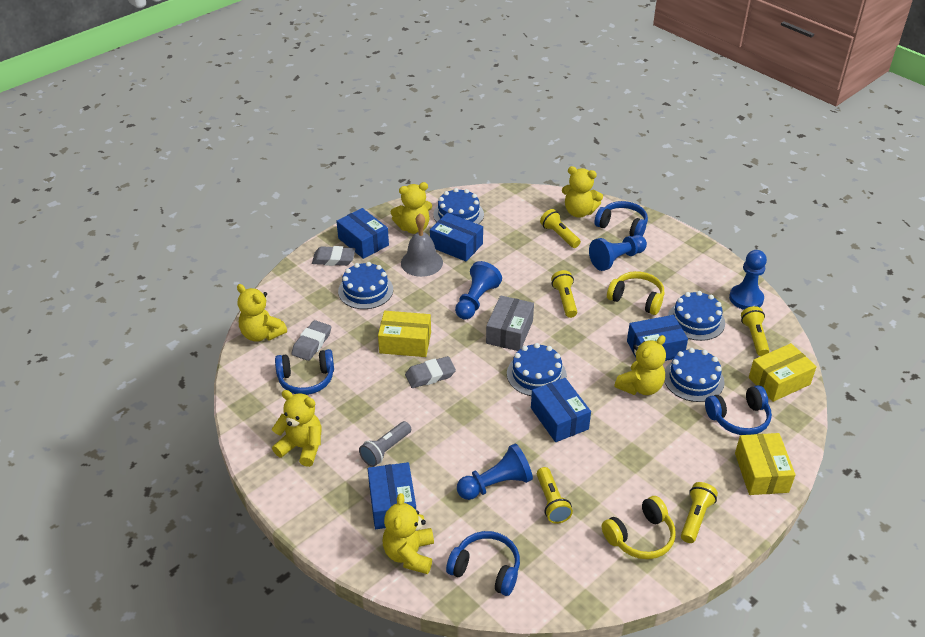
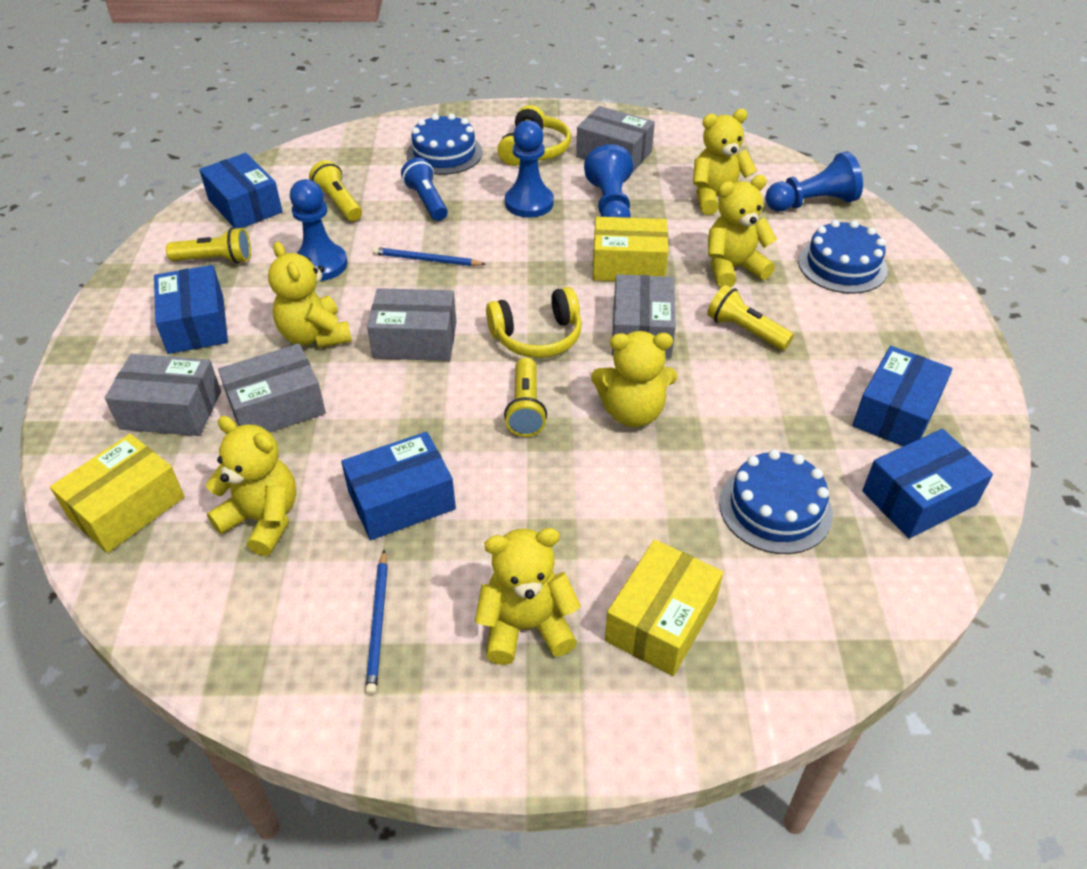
blue cake: [338,262,393,309] [433,188,484,224] [507,343,567,396] [664,348,725,402] [668,291,725,341] = 5 -> [406,113,483,175] [719,449,833,554] [798,220,888,294] = 3
blue flashlight: none = 0 -> [401,158,448,221] = 1
blue headphones: [275,349,334,395] [446,531,520,596] [595,201,648,237] [705,385,772,435] = 4 -> none = 0
blue pencil: none = 0 -> [365,550,388,695] [372,247,486,266] = 2
grey bell: [401,213,443,277] = 1 -> none = 0
grey box: [486,295,534,351] = 1 -> [105,354,221,436] [218,344,326,432] [367,288,456,361] [576,106,655,173] [612,274,676,358] = 5
grey eraser: [291,320,331,361] [312,246,355,266] [405,356,456,388] = 3 -> none = 0
grey flashlight: [359,421,411,467] = 1 -> none = 0
yellow flashlight: [537,467,573,524] [540,209,581,248] [551,270,577,318] [681,482,718,543] [741,306,770,356] = 5 -> [166,227,251,264] [309,160,362,221] [504,358,547,437] [707,285,794,350] = 4

